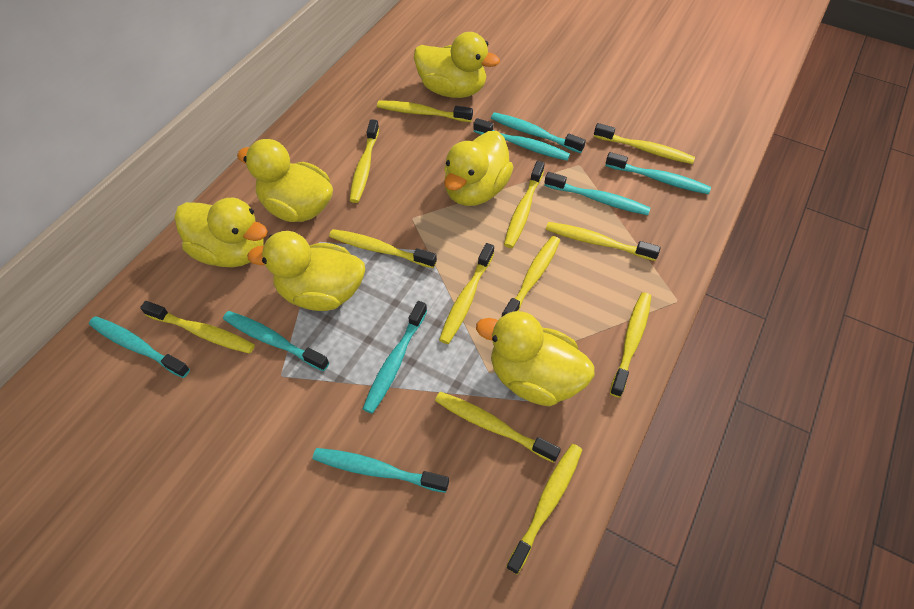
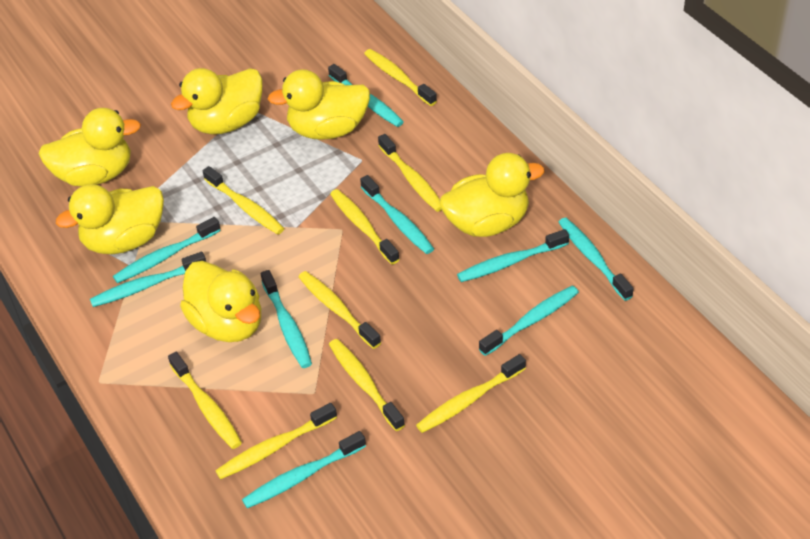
turquoise toothbrush: [89,316,190,378] [223,311,329,371] [313,448,449,493] [363,301,427,414] [473,118,570,161] [491,112,586,153] [544,172,650,215] [605,152,711,194] = 8 -> [90,252,206,307] [113,217,221,283] [242,431,366,508] [261,270,312,368] [328,64,404,127] [360,175,434,254] [457,229,569,282] [479,286,579,356] [558,218,634,301] = 9
yellow toothbrush: [140,301,255,354] [329,229,437,268] [350,119,379,203] [377,100,473,122] [435,392,561,463] [439,243,494,344] [502,236,560,316] [504,161,545,248] [506,444,582,575] [546,222,661,261] [594,123,695,164] [610,292,651,398] = 12 -> [168,352,242,449] [203,166,285,234] [215,403,337,479] [299,271,381,349] [329,339,405,431] [330,189,400,265] [364,49,437,106] [378,134,442,212] [416,354,526,433] = 9

